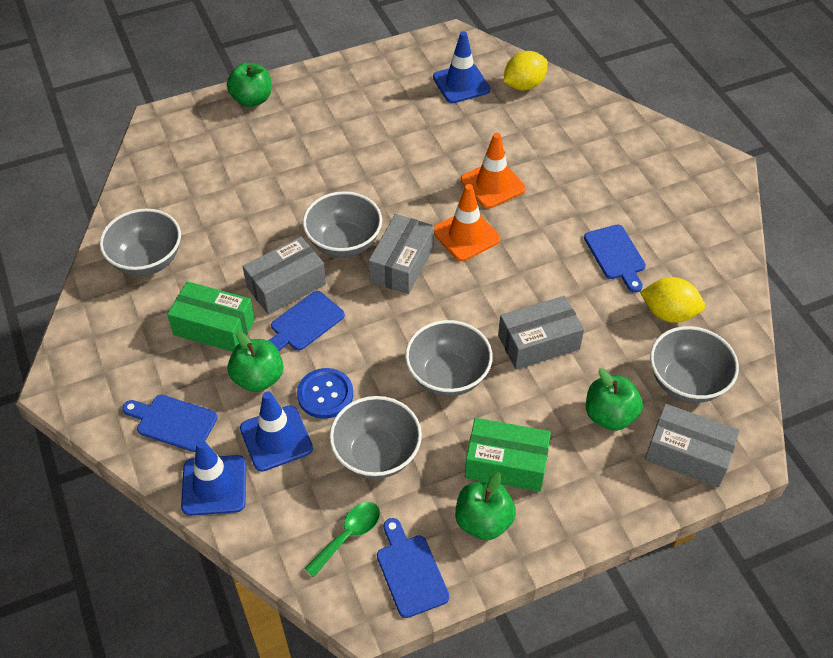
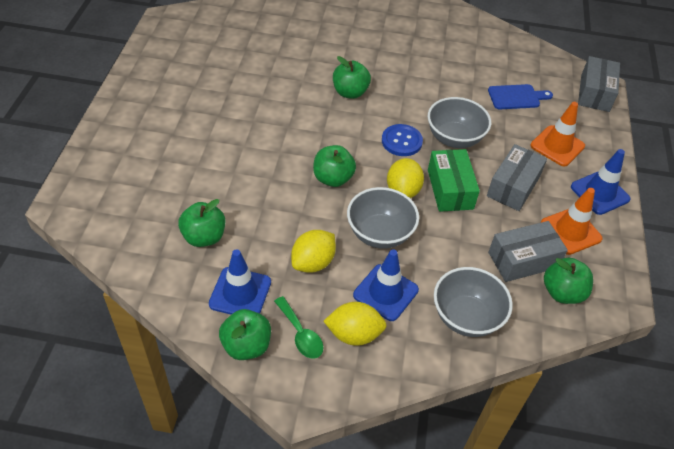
blue cutting board: [122,395,218,452] [268,291,345,351] [377,518,450,618] [584,224,646,293] = 4 -> [488,84,553,109] = 1
green apple: [227,62,272,107] [228,331,283,392] [455,472,516,540] [586,368,643,431] = 4 -> [178,199,225,247] [219,309,271,360] [313,145,356,187] [333,56,371,99] [544,258,593,304] = 5
green box: [167,281,255,352] [465,418,551,492] = 2 -> [428,149,480,212] = 1
grey bowl: [100,209,181,276] [303,191,382,258] [329,396,422,479] [405,320,493,396] [650,326,739,403] = 5 -> [347,187,419,249] [428,97,491,148] [434,267,513,337] = 3
grey box: [242,237,326,315] [369,214,434,294] [498,296,584,370] [645,404,740,487] = 4 -> [487,144,547,211] [488,221,568,282] [578,56,620,112] = 3
yellow lemon: [503,51,548,91] [640,277,705,323] = 2 -> [291,230,336,273] [323,302,387,346] [387,158,424,198] = 3

